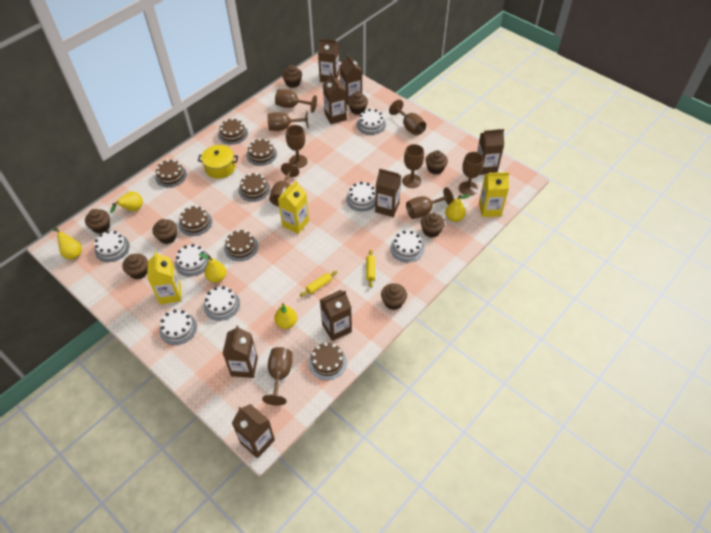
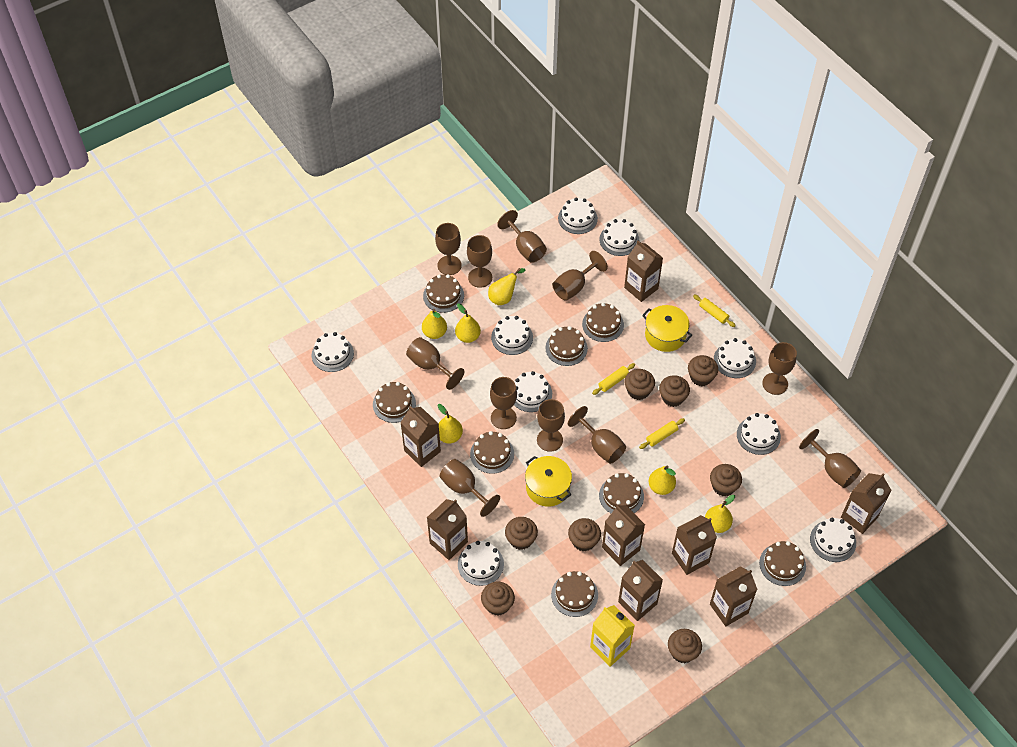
brown cake: [155,159,187,187] [179,205,212,236] [218,118,248,145] [224,230,258,261] [238,173,270,202] [246,138,277,166] [309,342,347,380] = 7 -> [373,382,416,423] [423,274,464,313] [470,431,514,474] [545,326,588,366] [551,571,598,617] [582,303,624,342] [599,473,644,513] [759,541,806,586] = 8
brown goblet: [262,347,292,406] [267,111,309,131] [269,163,299,207] [275,89,317,113] [286,125,307,168] [389,99,426,136] [402,144,424,188] [406,187,454,219] [459,152,483,196] = 9 -> [406,337,464,390] [435,223,462,275] [440,459,500,517] [467,235,492,288] [490,377,517,429] [497,210,547,263] [537,399,565,452] [552,251,608,301] [568,406,626,464] [762,342,797,395] [799,429,861,488] = 11
white cake: [94,231,129,262] [159,309,197,345] [175,244,209,277] [204,286,240,321] [346,182,376,211] [356,109,386,135] [390,231,424,262] = 7 -> [312,332,354,372] [458,541,504,586] [491,316,533,355] [514,371,552,412] [558,197,598,234] [599,219,640,256] [714,338,756,378] [737,413,781,455] [810,518,856,562] = 9
yellow carton: [148,251,181,304] [278,181,309,234] [479,172,509,217] = 3 -> [590,605,635,667] = 1
yellow pear: [53,227,82,260] [110,191,143,213] [199,253,226,283] [274,303,297,329] [445,194,470,222] = 5 -> [422,309,447,339] [438,404,463,443] [455,303,481,343] [488,268,526,305] [649,465,676,495] [705,495,735,533] = 6
yellow pot: [198,145,238,179] = 1 -> [525,456,572,507] [642,305,692,352] = 2
yellow rolling pin: [300,271,337,297] [366,250,375,288] = 2 -> [592,363,635,395] [639,418,685,449] [693,294,736,327] = 3

